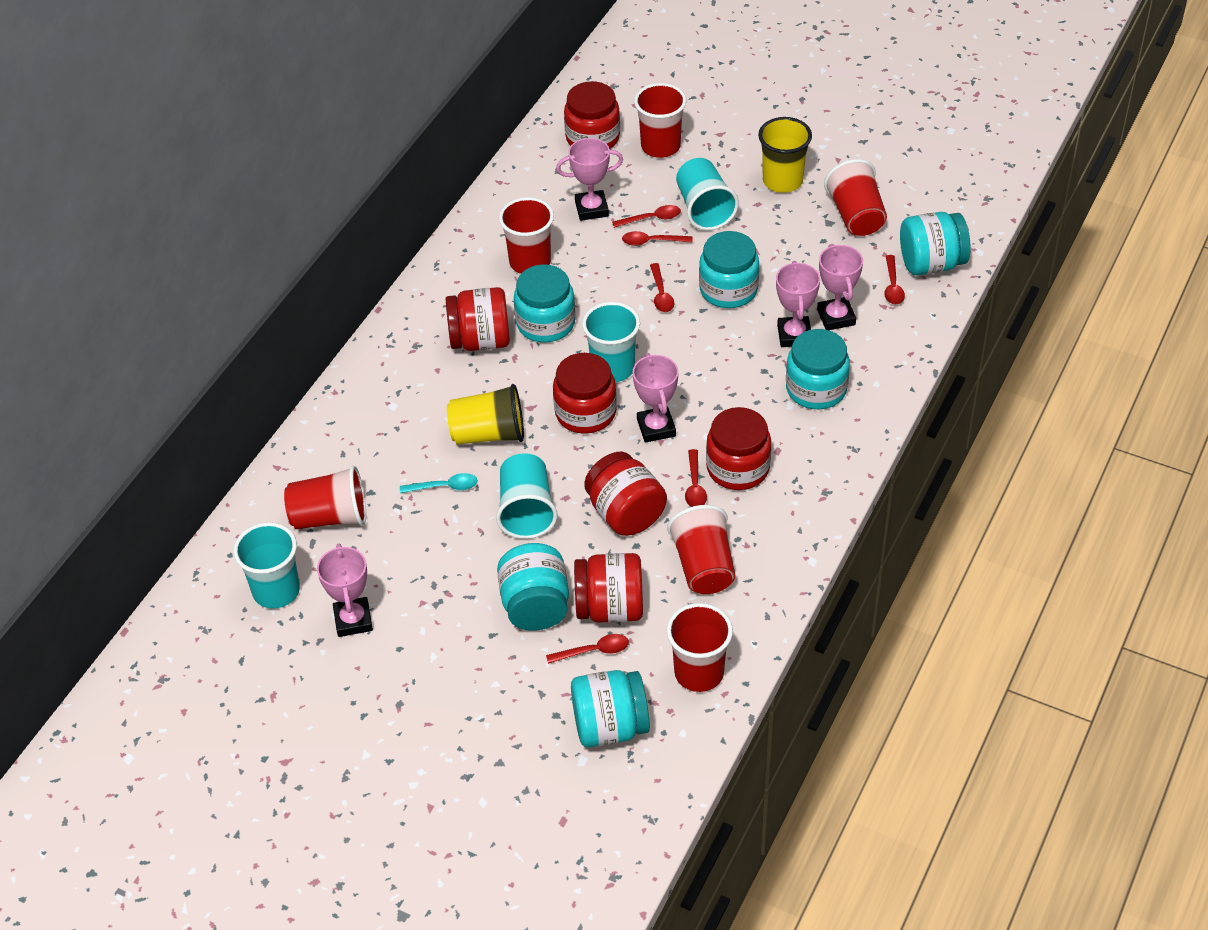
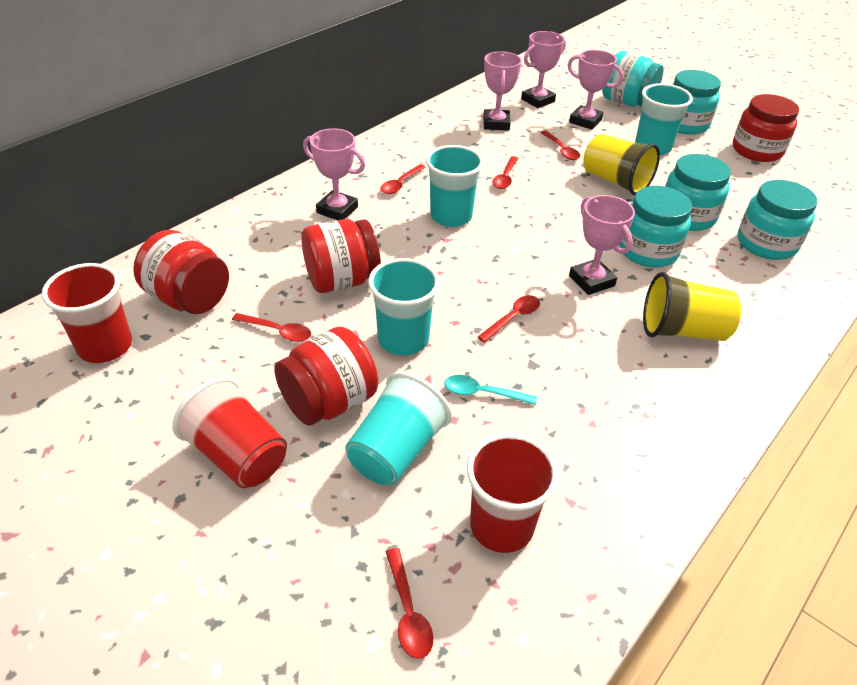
red cup: [284,466,366,529] [499,197,554,274] [634,83,686,158] [666,603,733,692] [667,505,735,594] [824,159,887,236] = 6 -> [42,263,132,363] [172,377,287,488] [467,433,559,553] = 3
red jar: [446,287,510,351] [553,353,617,434] [564,81,620,149] [574,553,643,623] [584,452,667,536] [706,407,771,490] = 6 -> [133,230,229,314] [274,327,378,426] [301,219,381,293] [733,94,799,162] = 4
turquoise jar: [497,543,569,631] [514,264,575,342] [571,670,650,747] [699,231,759,308] [786,329,850,409] [900,212,971,276] = 6 -> [602,51,664,107] [619,186,692,267] [665,154,731,231] [672,70,721,135] [738,180,818,260] = 5

